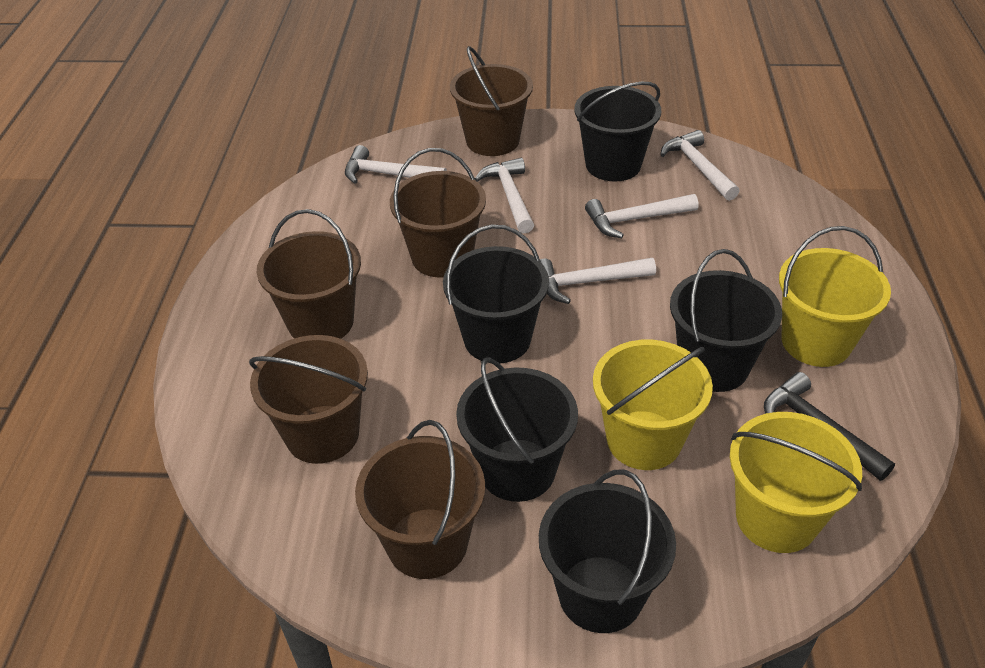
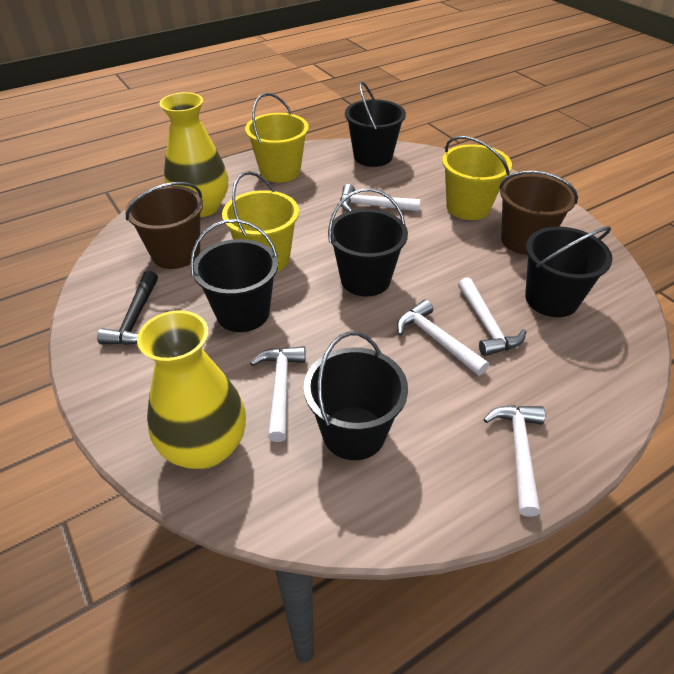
brown bucket: [249,335,368,464] [257,209,361,339] [355,420,485,579] [390,148,486,278] [450,46,533,156] = 5 -> [125,182,203,269] [499,171,578,255] = 2
yellow vase: none = 0 -> [137,310,246,469] [159,92,228,217] = 2

